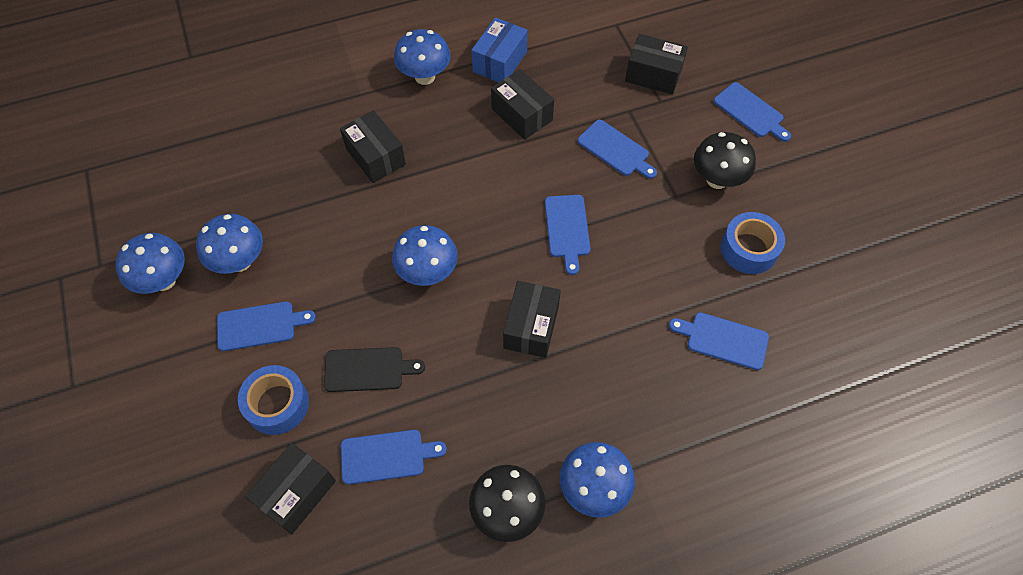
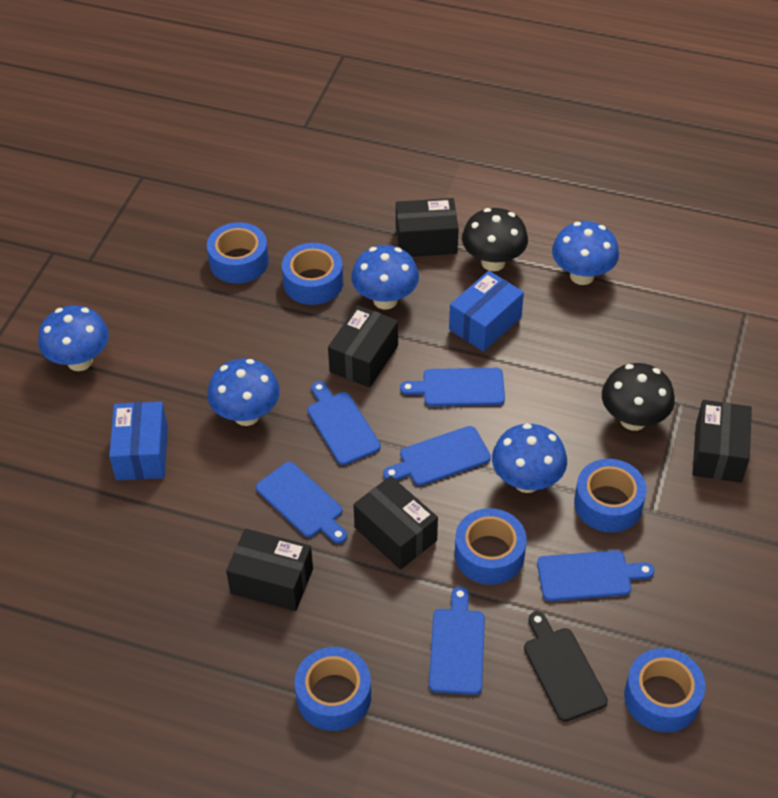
blue box: [471,17,528,82] = 1 -> [109,402,168,480] [449,271,524,352] = 2
blue tape: [238,365,309,435] [721,212,785,274] = 2 -> [207,222,269,284] [282,243,343,305] [295,647,371,731] [455,508,526,585] [574,459,647,533] [624,648,706,732] = 6

